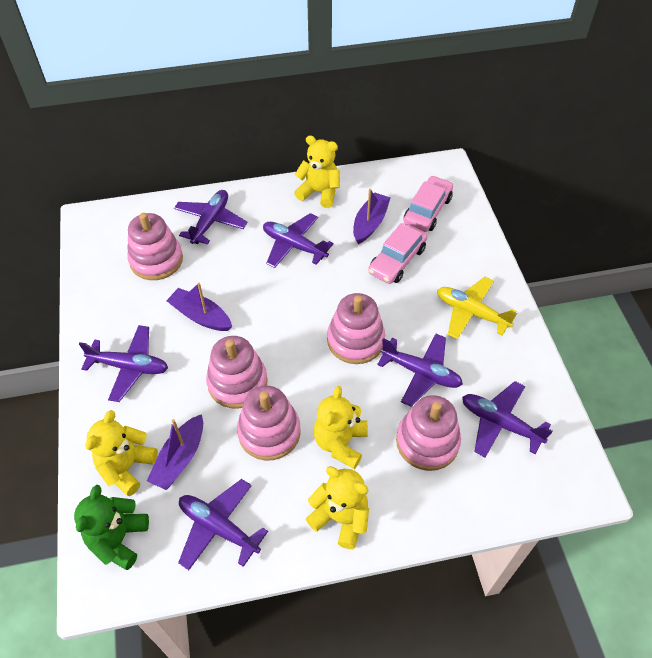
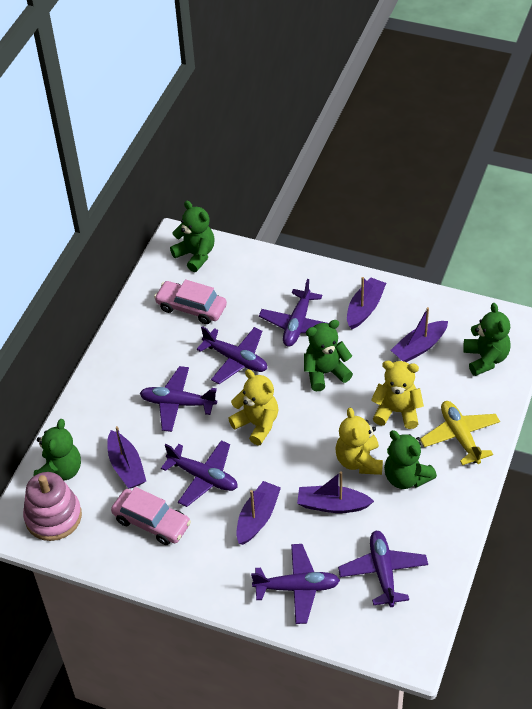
green teddy bear: [74,485,149,570] = 1 -> [34,419,81,481] [170,201,214,272] [304,320,353,392] [384,430,437,489] [463,303,511,376] = 5
pink stacking toy: [127,213,183,280] [206,336,268,409] [237,386,301,461] [327,293,385,364] [396,395,461,471] = 5 -> [23,472,82,541] = 1
purple boat: [147,414,203,490] [166,283,232,331] [353,189,390,244] = 3 -> [107,426,146,489] [237,481,281,545] [297,471,374,513] [347,277,386,329] [391,307,448,362] = 5
yellow teddy bear: [85,410,158,496] [294,135,340,208] [306,466,369,549] [313,386,368,469] = 4 -> [228,369,278,445] [336,408,383,475] [371,361,424,429] = 3

